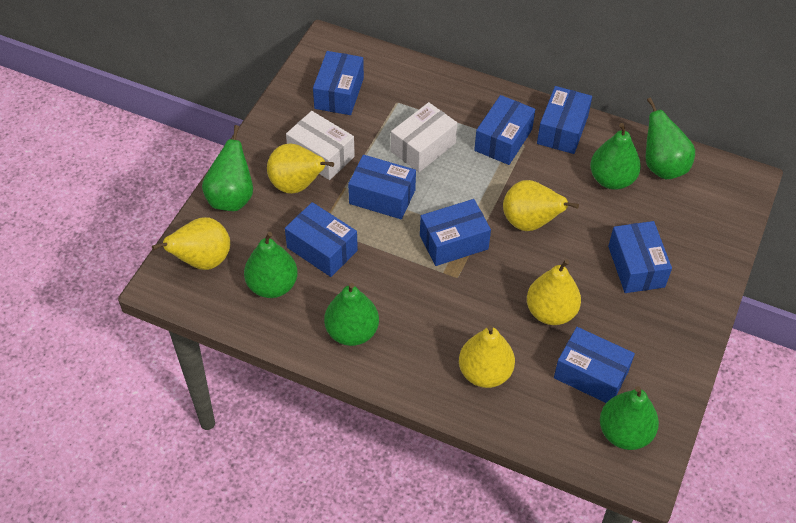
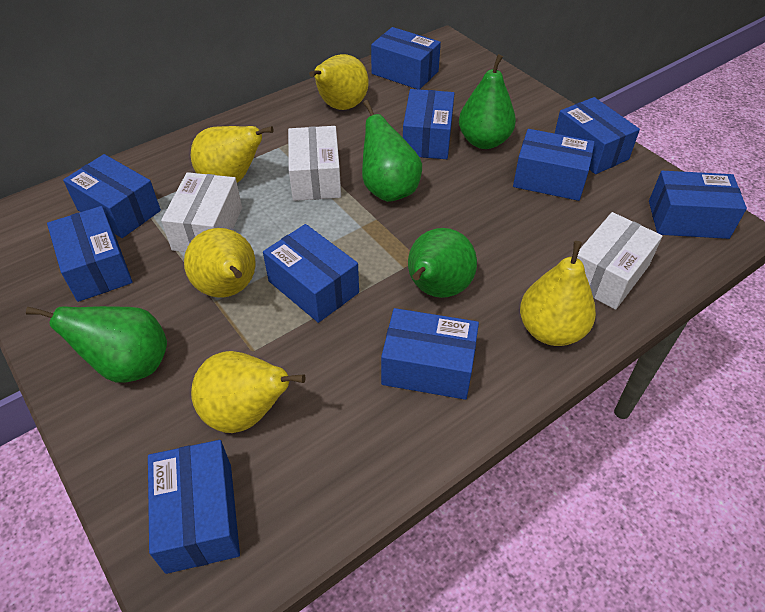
blue box: [285,202,358,277] [313,51,364,115] [348,155,416,219] [420,199,491,266] [474,95,535,165] [537,86,592,154] [554,327,635,403] [608,221,672,293] = 8 -> [47,206,133,302] [63,154,161,238] [148,440,240,574] [263,224,359,323] [371,27,441,90] [381,308,479,400] [403,89,454,159] [513,129,595,201] [554,97,640,174] [649,171,747,239] = 10
green pear: [202,125,253,211] [244,232,298,298] [324,283,379,346] [590,123,641,189] [600,386,659,450] [646,97,695,179] = 6 -> [26,306,167,383] [362,100,422,202] [408,228,477,298] [459,54,516,149] = 4
white box: [286,111,355,180] [391,102,457,172] = 2 -> [161,172,242,252] [288,126,341,201] [577,212,663,310] = 3

